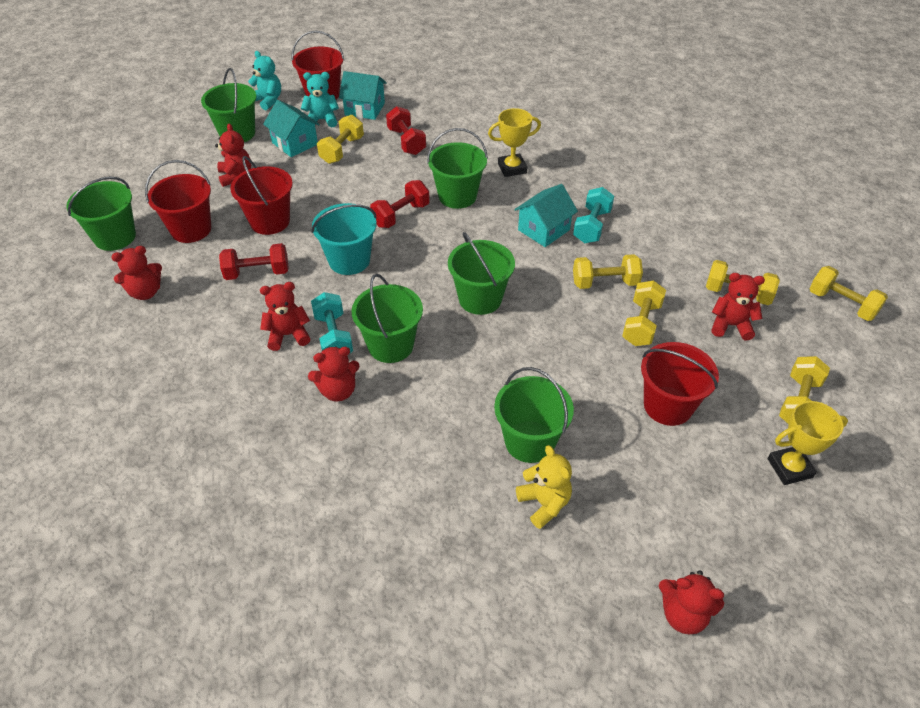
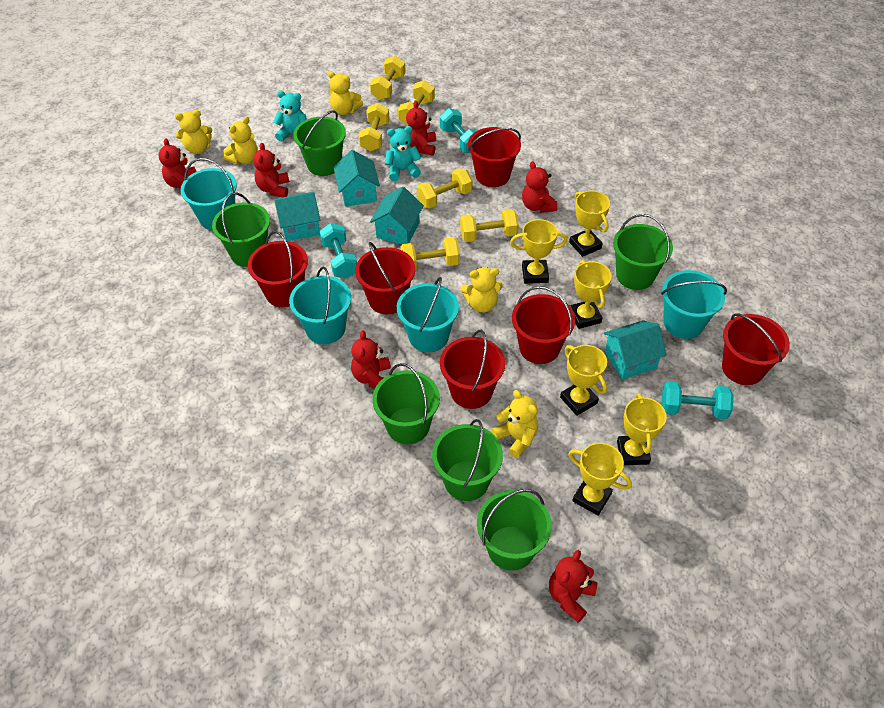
red bucket: [145,160,211,243] [230,156,293,235] [291,31,344,99] [641,342,719,426] = 4 -> [248,231,308,307] [355,242,415,314] [440,330,505,409] [468,127,521,187] [512,286,575,364] [722,313,790,385] = 6
red dumbbell: [219,243,289,280] [370,180,430,228] [386,106,426,155] = 3 -> none = 0
turquoise bucket: [312,203,377,275] = 1 -> [181,158,237,230] [289,267,351,344] [397,277,459,352] [661,270,727,339] = 4
turquoise dumbbell: [311,292,353,354] [573,187,614,243] = 2 -> [319,223,357,278] [440,108,477,153] [661,382,734,419] = 3
turquoise house: [263,100,320,157] [339,71,387,120] [514,184,578,247] = 3 -> [274,192,320,241] [333,150,380,207] [370,186,424,244] [604,320,667,380] = 4
yellow teddy bear: [516,445,572,529] = 1 -> [175,110,212,154] [224,116,258,164] [328,71,363,115] [461,267,503,312] [492,390,538,458] = 5
yellow trophy: [488,108,541,177] [767,401,848,485] = 2 -> [510,219,567,284] [560,345,607,416] [568,443,632,515] [569,191,610,257] [570,260,612,329] [617,393,667,465] = 6

